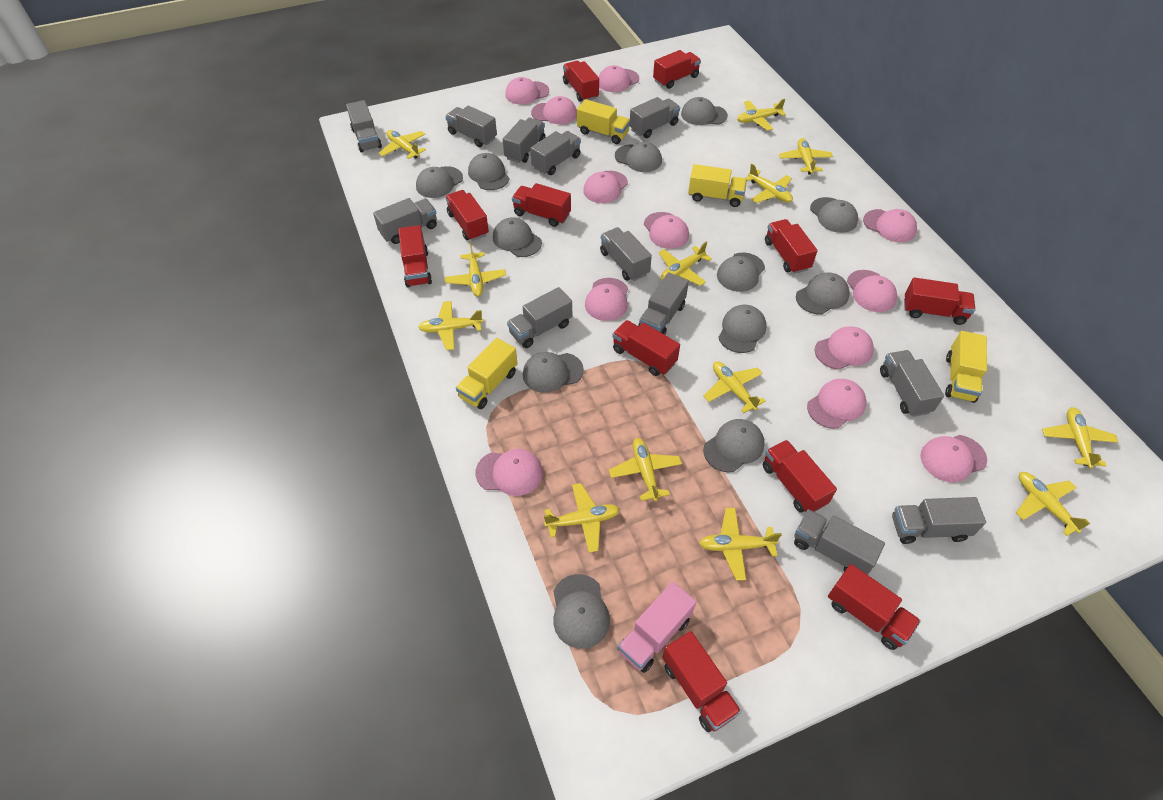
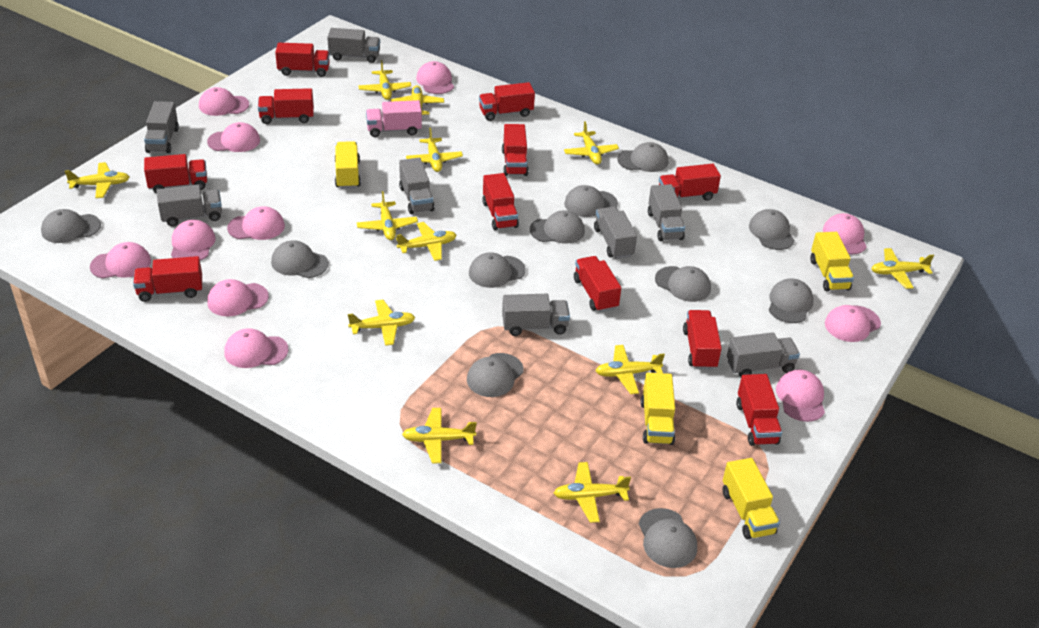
grey cap: [416,166,463,198] [468,153,509,190] [493,217,542,257] [523,352,584,393] [553,574,610,649] [615,142,662,172] [681,97,728,125] [703,419,765,473] [717,253,765,292] [718,305,767,353] [796,272,850,314] [810,197,858,233] = 12 -> [41,209,101,243] [271,240,328,278] [467,353,524,397] [469,252,526,288] [530,210,585,244] [564,185,618,217] [617,142,668,172] [639,508,697,568] [655,266,711,302] [749,209,795,250] [769,278,814,323] = 11
grey truck: [346,100,382,153] [373,198,437,244] [445,106,497,147] [503,118,546,163] [507,287,572,348] [530,131,581,175] [600,227,652,281] [629,97,680,138] [638,272,689,335] [794,509,885,575] [880,350,944,417] [892,497,986,544] = 12 -> [144,101,179,153] [157,185,222,226] [327,28,380,63] [399,158,435,214] [502,294,570,336] [594,207,637,259] [648,184,685,241] [727,332,800,377] = 8
pink cap: [475,449,543,496] [505,77,549,104] [531,96,577,124] [583,171,628,203] [585,278,628,321] [598,65,639,92] [644,212,689,249] [807,379,866,429] [814,326,874,370] [847,270,897,312] [863,209,917,242] [920,435,987,482] = 12 -> [90,242,151,279] [171,220,215,261] [199,87,249,116] [207,122,260,152] [207,279,269,316] [224,328,288,368] [227,206,285,240] [416,61,454,94] [776,369,825,422] [823,213,867,254] [825,305,881,342] = 11
yellow plane: [379,130,426,159] [418,301,483,350] [445,243,506,297] [544,483,620,553] [609,438,682,502] [659,242,712,286] [699,508,782,581] [704,361,766,413] [737,99,786,131] [745,164,793,203] [779,138,833,174] [1016,472,1090,536] [1042,407,1118,469] = 13 -> [65,162,129,198] [348,299,415,346] [357,191,418,240] [358,60,411,100] [391,85,444,115] [396,222,456,261] [402,408,477,463] [406,128,463,172] [554,462,631,523] [564,121,619,165] [595,345,665,394] [871,248,934,289] = 12

